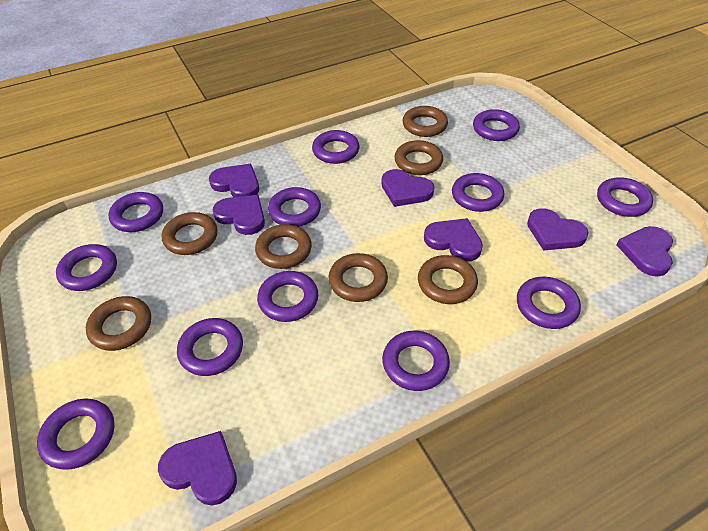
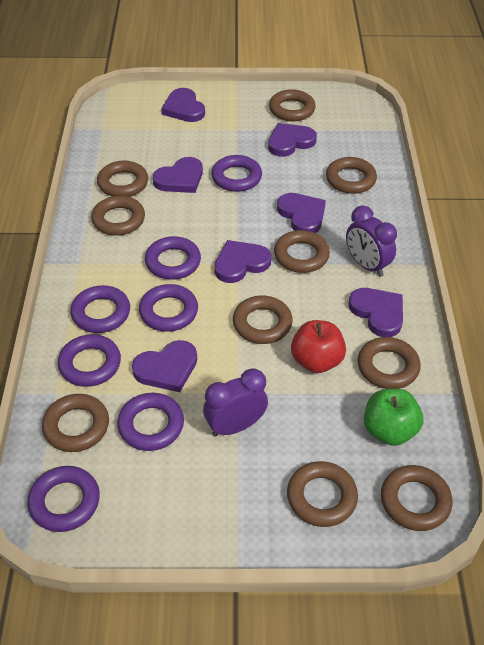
brown ring: [86,296,151,351] [162,212,218,255] [255,224,312,269] [328,253,388,302] [394,140,443,175] [402,106,448,137] [418,255,478,304] = 7 -> [42,394,109,452] [91,196,145,236] [97,161,148,197] [233,296,293,344] [269,89,315,121] [274,230,330,273] [287,461,358,527] [326,157,377,194] [358,337,421,389] [381,465,453,531] = 10
green apple: none = 0 -> [364,389,423,446] = 1
purple clock: none = 0 -> [203,368,268,437] [346,205,397,277] = 2
purple ring: [37,398,114,470] [56,244,117,291] [109,192,163,232] [177,318,243,376] [257,271,318,322] [268,187,321,227] [312,130,360,164] [382,331,450,391] [452,173,504,212] [473,109,520,141] [517,277,581,329] [597,177,653,217] = 12 -> [27,466,100,532] [58,334,121,387] [70,285,130,333] [117,393,184,451] [139,284,198,332] [145,236,201,280] [211,155,262,192] = 7
red apple: none = 0 -> [291,320,346,373] = 1

